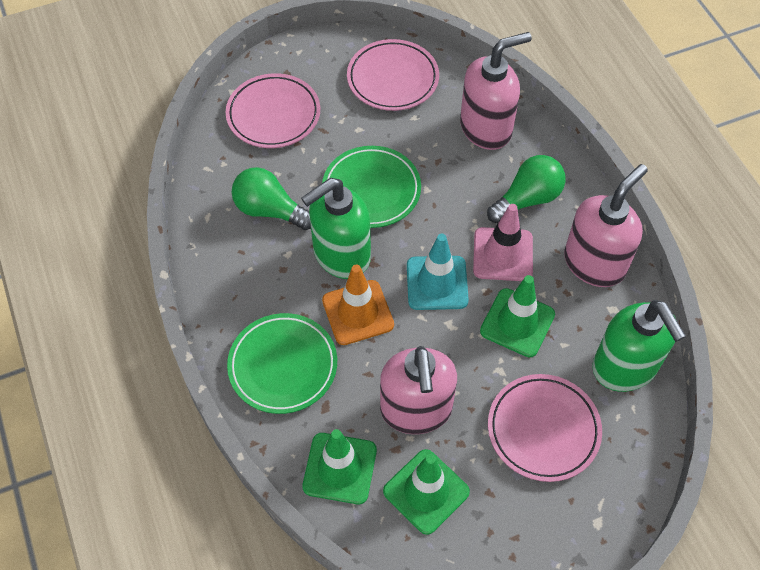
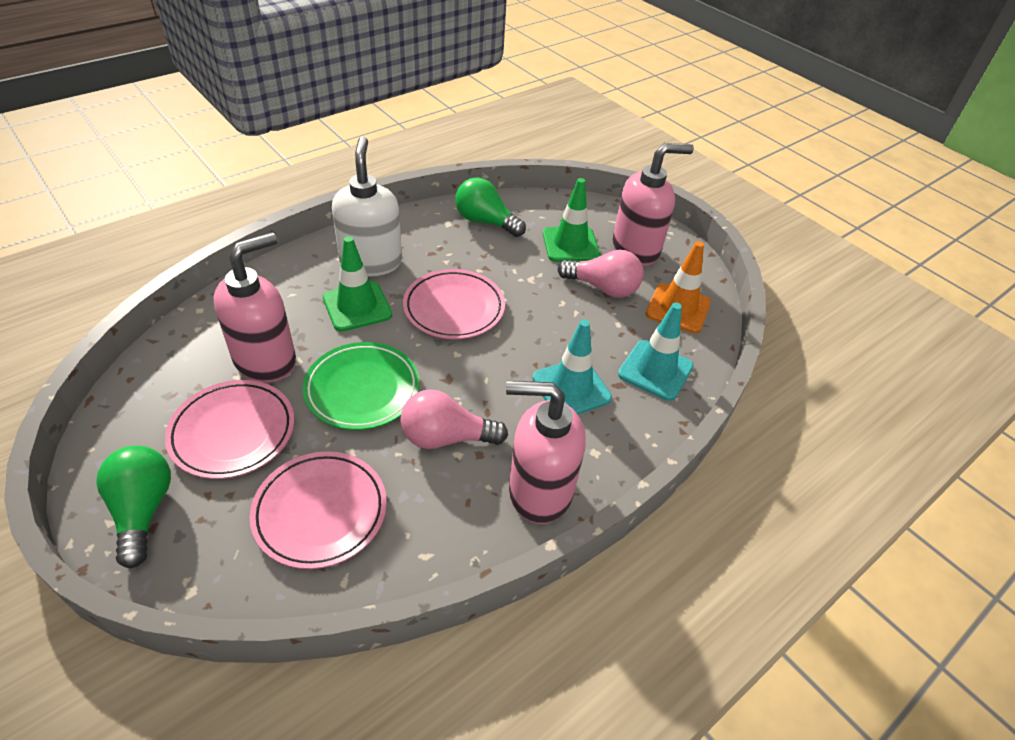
green plate: [227,313,337,414] [322,146,421,228] = 2 -> [302,342,419,430] = 1
green soap dispenser: [301,178,371,279] [592,300,686,392] = 2 -> none = 0
green traffic cone: [302,429,377,504] [383,449,470,535] [480,275,555,357] = 3 -> [323,236,392,332] [543,178,600,262] = 2
pink light bulb: none = 0 -> [400,389,508,449] [557,250,644,298] = 2
pink traffic cone: [473,204,533,281] = 1 -> none = 0
turquoise traffic cone: [407,234,469,310] = 1 -> [533,320,612,414] [618,302,694,401] = 2
white soap dispenser: none = 0 -> [332,137,402,277] = 1

